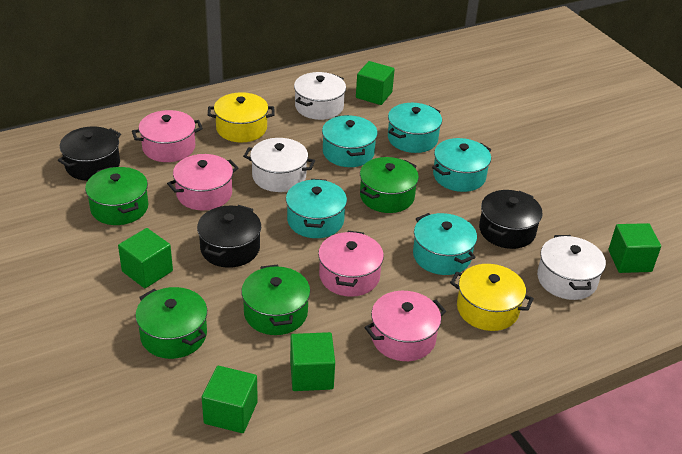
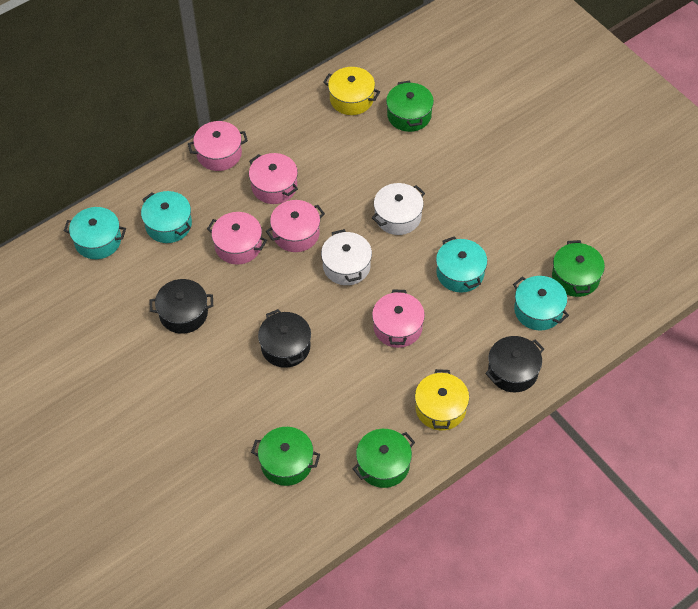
green cube: [118,228,173,288] [202,366,258,433] [290,332,335,391] [356,61,395,105] [608,223,661,273] = 5 -> none = 0
pink pot: [132,110,203,162] [167,154,238,210] [318,231,384,297] [364,291,446,361] = 4 -> [188,121,248,171] [207,212,267,265] [249,153,298,204] [266,200,325,252] [372,289,425,348] = 5
turquoise pot: [286,179,347,238] [322,115,378,167] [388,103,442,153] [413,213,477,275] [432,138,491,192] = 5 -> [64,207,126,259] [141,191,192,243] [436,236,487,293] [513,276,569,331] = 4
white pot: [243,138,315,192] [294,72,346,120] [537,235,606,300] = 3 -> [321,229,372,285] [372,183,425,235] = 2

